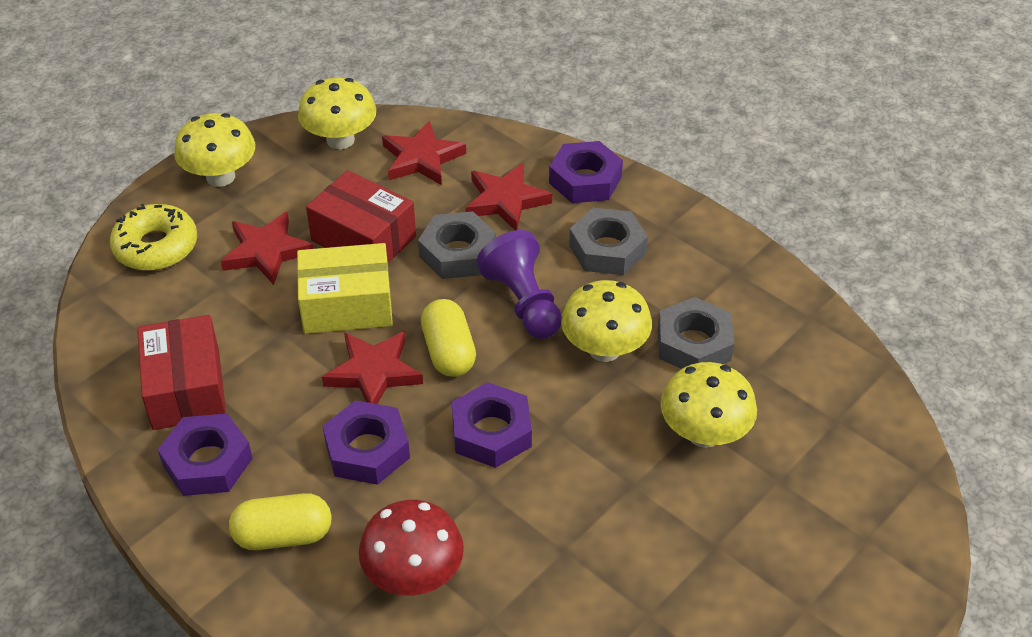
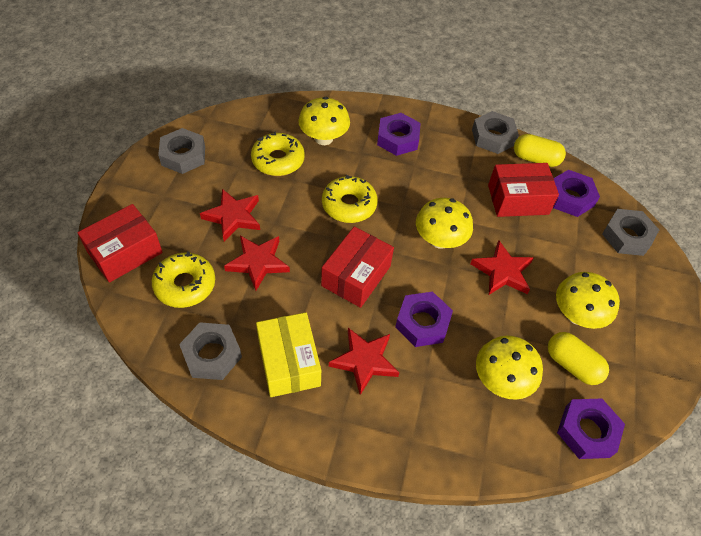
grey nut: [418,211,496,279] [569,208,648,275] [658,297,734,369] = 3 -> [158,128,205,174] [179,322,242,380] [472,111,519,154] [602,209,659,256] = 4
purple pawn: [476,230,561,339] = 1 -> none = 0
red box: [137,315,226,430] [306,170,416,263] = 2 -> [77,204,163,282] [321,227,394,308] [488,163,559,217] = 3
red mushroom: [359,500,464,596] = 1 -> none = 0
yellow donut: [110,204,197,271] = 1 -> [152,252,215,308] [251,131,305,176] [322,175,378,223] = 3

